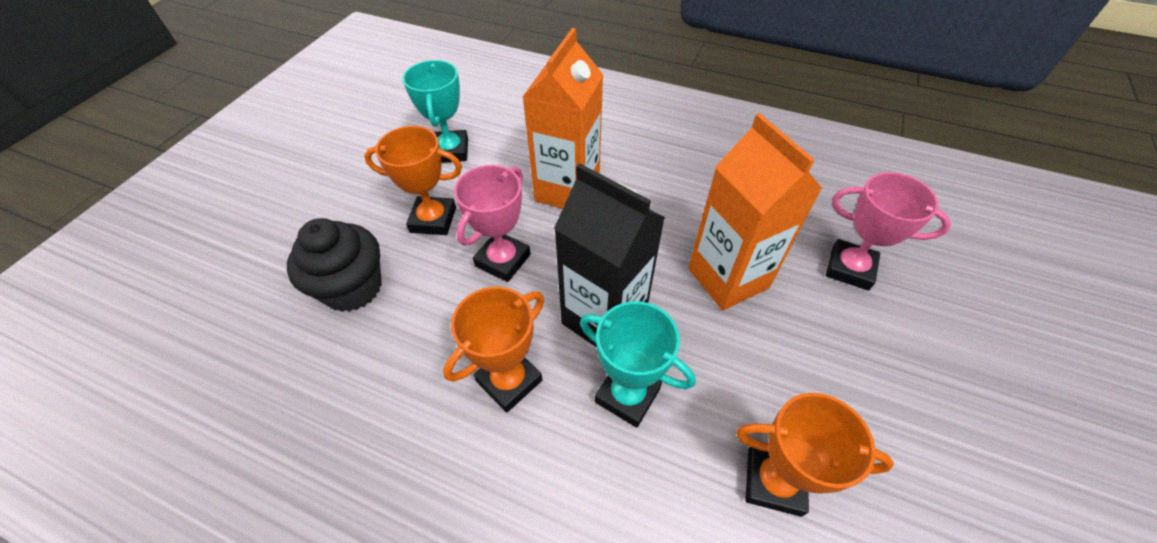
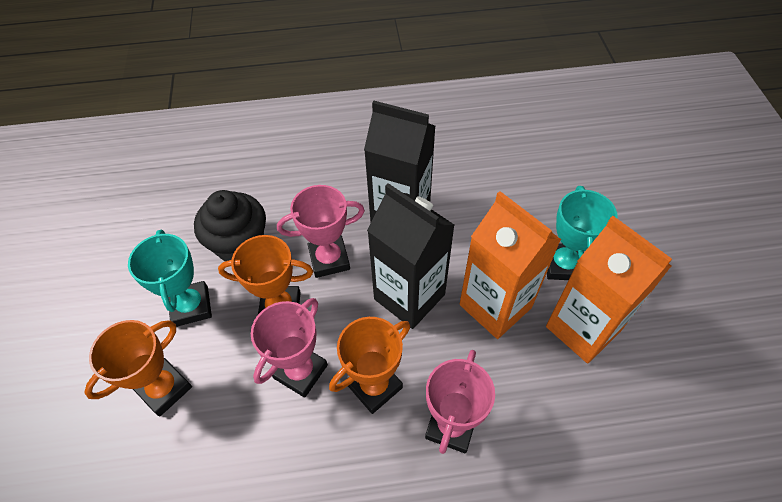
black carton: [554,163,665,347] = 1 -> [364,100,436,222] [367,183,455,329] = 2
pink trophy: [454,165,531,282] [826,172,951,291] = 2 -> [251,298,328,398] [277,185,365,278] [425,350,495,454] = 3

